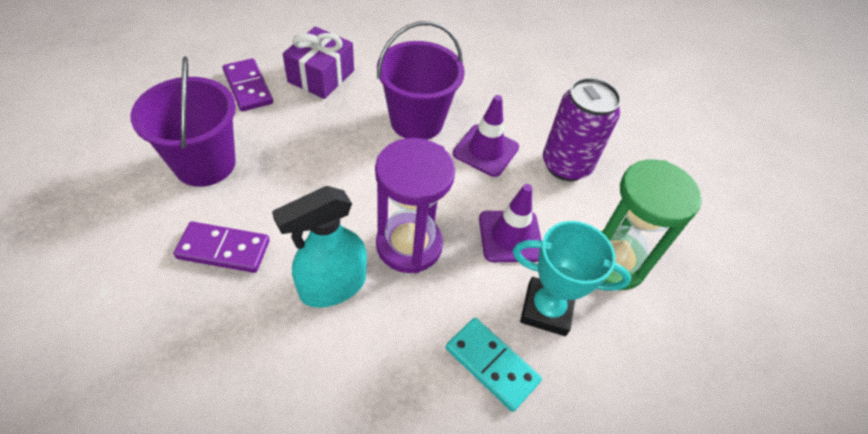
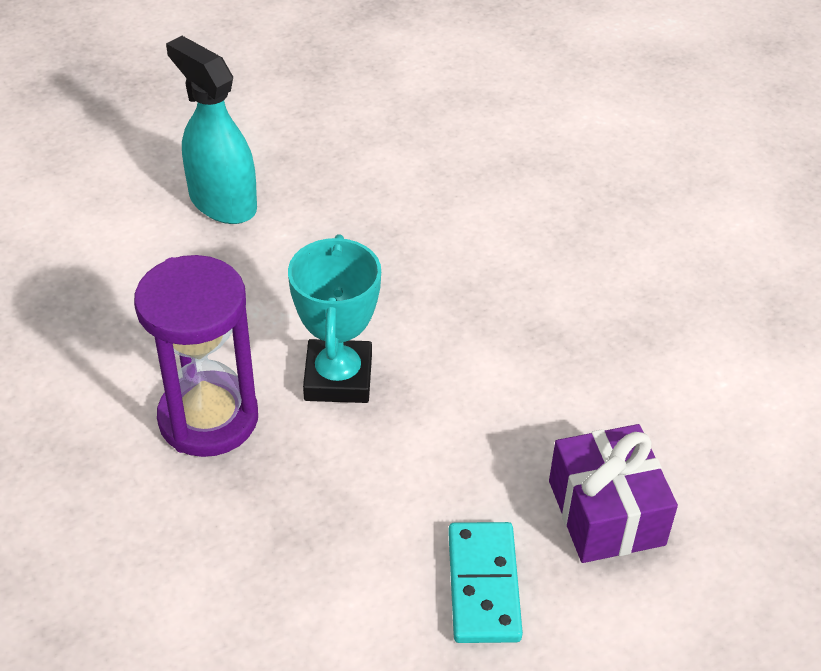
green hourglass: [601,159,702,290] = 1 -> none = 0
purple bucket: [130,57,236,187] [377,21,465,140] = 2 -> none = 0
purple can: [543,78,621,181] = 1 -> none = 0
purple domino: [174,222,270,273] [223,58,273,111] = 2 -> none = 0
purple traffic cone: [453,95,519,177] [479,184,542,262] = 2 -> none = 0

